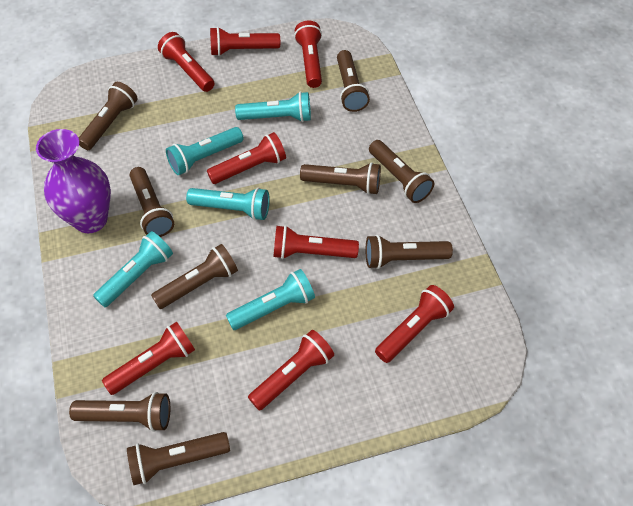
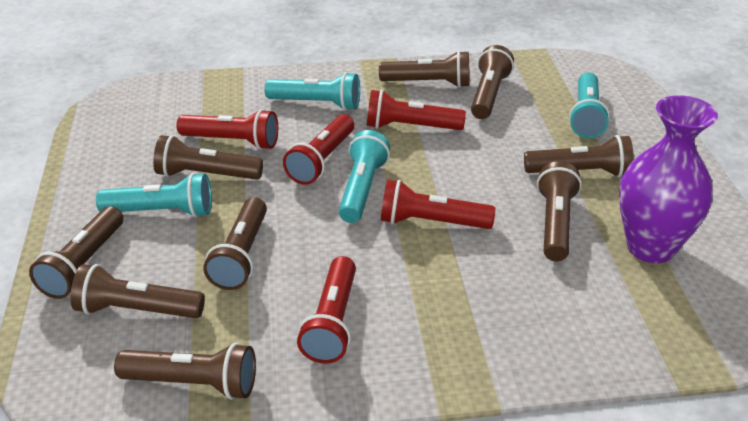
red flashlight: [102,322,195,395] [158,32,215,92] [207,132,286,184] [210,27,280,56] [248,330,334,411] [273,225,359,259] [294,21,322,88] [375,285,454,363] = 8 -> [177,109,278,150] [283,114,354,185] [297,256,356,363] [367,90,466,130] [381,180,496,229] = 5
turquoise flashlight: [93,231,173,307] [166,127,244,175] [186,188,270,221] [226,269,315,330] [235,92,311,122] = 5 -> [96,173,212,217] [265,72,360,110] [339,130,390,223] [569,72,610,138] = 4

